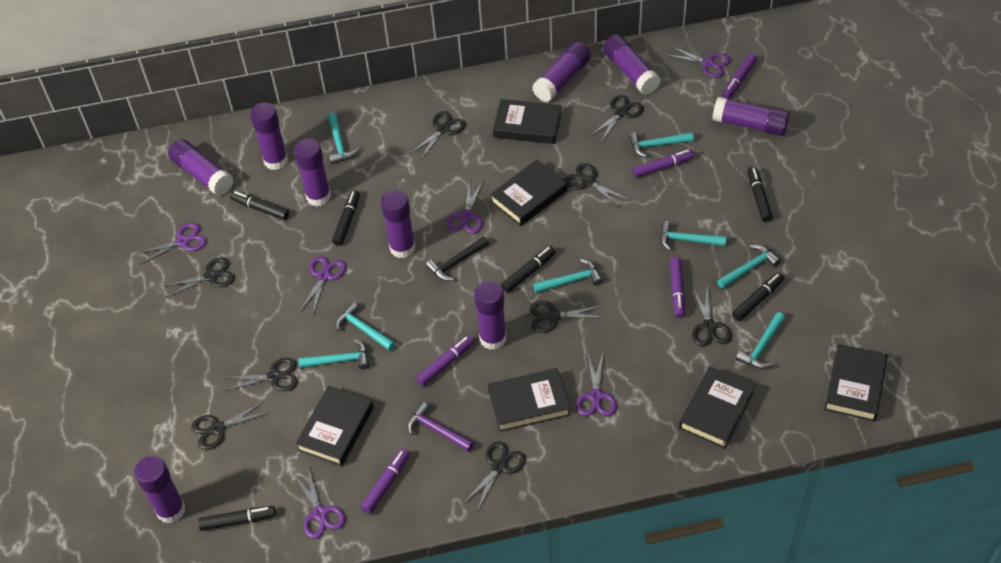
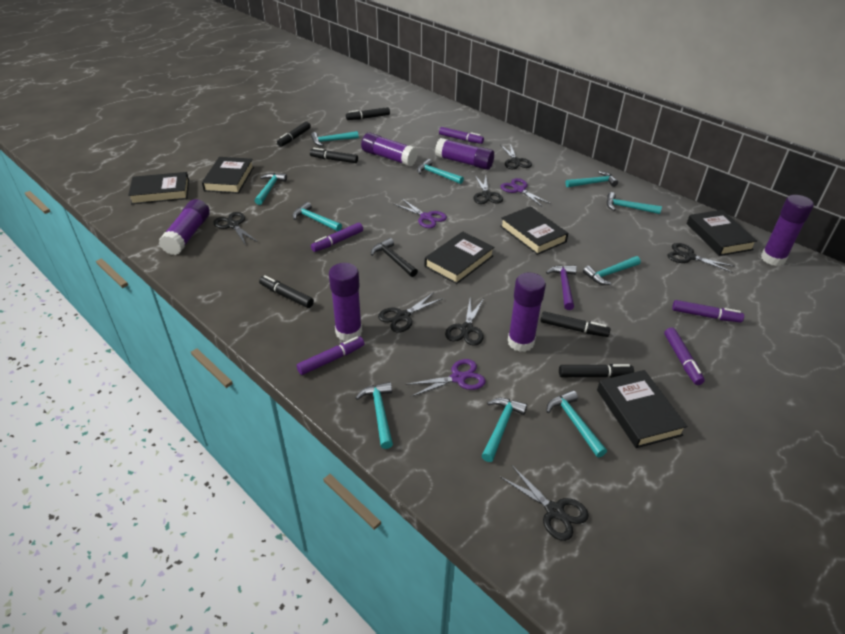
black scissors: [163,257,235,298] [191,401,270,450] [223,358,298,391] [410,111,466,159] [463,441,526,511] [530,301,604,333] [564,163,629,208] [590,95,644,142] [692,287,732,346] = 9 -> [213,212,258,245] [378,292,444,333] [445,299,484,346] [473,175,503,204] [500,466,589,541] [501,144,532,169] [668,243,735,273] = 7
purple glue stick: [134,456,185,524] [168,139,233,196] [250,103,288,170] [294,138,331,207] [381,190,415,258] [474,281,507,350] [532,42,591,102] [603,34,660,95] [712,97,790,136] = 9 -> [159,199,210,255] [329,263,362,341] [361,133,418,166] [435,138,494,170] [508,273,546,352] [761,195,814,266] = 6
purple scissors: [136,222,206,265] [294,467,345,539] [299,256,346,315] [446,179,483,234] [576,354,617,416] [666,46,731,78] = 6 -> [394,199,447,228] [405,359,486,397] [501,178,551,207] = 3
turquoise hammer: [298,339,369,370] [328,113,359,164] [335,302,395,351] [533,259,603,293] [629,132,694,158] [660,221,727,251] [717,245,781,289] [736,312,785,369] = 8 -> [255,173,287,205] [293,202,342,231] [311,131,359,146] [356,382,393,449] [417,159,464,184] [481,398,527,462] [546,390,607,457] [565,171,618,187] [583,256,641,285] [607,192,662,214] = 10

